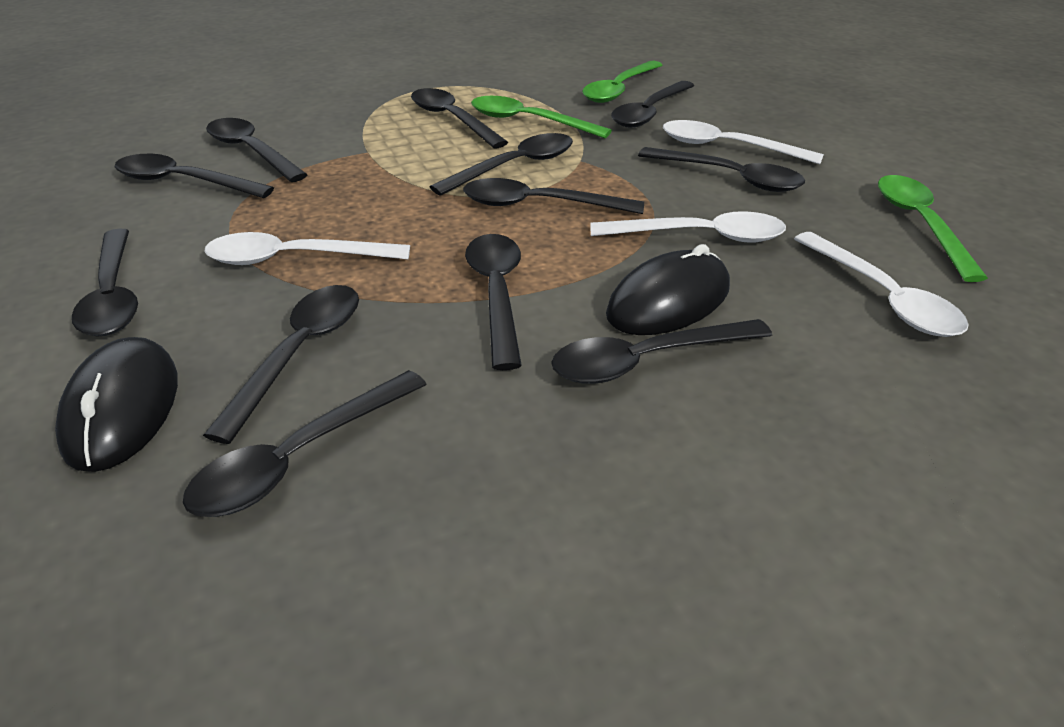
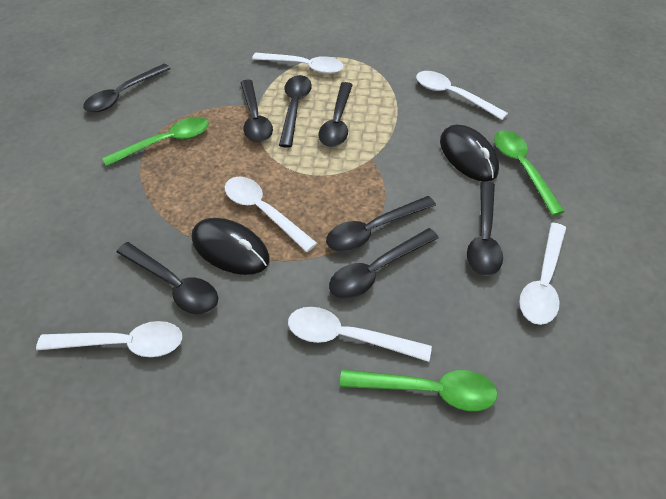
black spoon: [72,229,138,336] [115,154,274,198] [183,370,427,517] [203,285,359,444] [206,118,308,182] [411,88,508,148] [430,133,573,196] [463,178,644,214] [465,234,522,370] [551,319,772,384] [611,81,694,128] [638,147,805,192] = 12 -> [83,64,171,112] [117,242,218,314] [240,80,273,142] [279,75,312,148] [318,82,353,147] [326,196,436,252] [329,228,439,299] [467,181,503,276] = 8
white spoon: [204,232,410,265] [590,211,786,243] [663,120,824,164] [794,232,969,337] = 4 -> [36,321,182,357] [225,177,317,252] [252,53,343,74] [288,307,432,362] [416,71,508,120] [519,223,566,325] = 6

